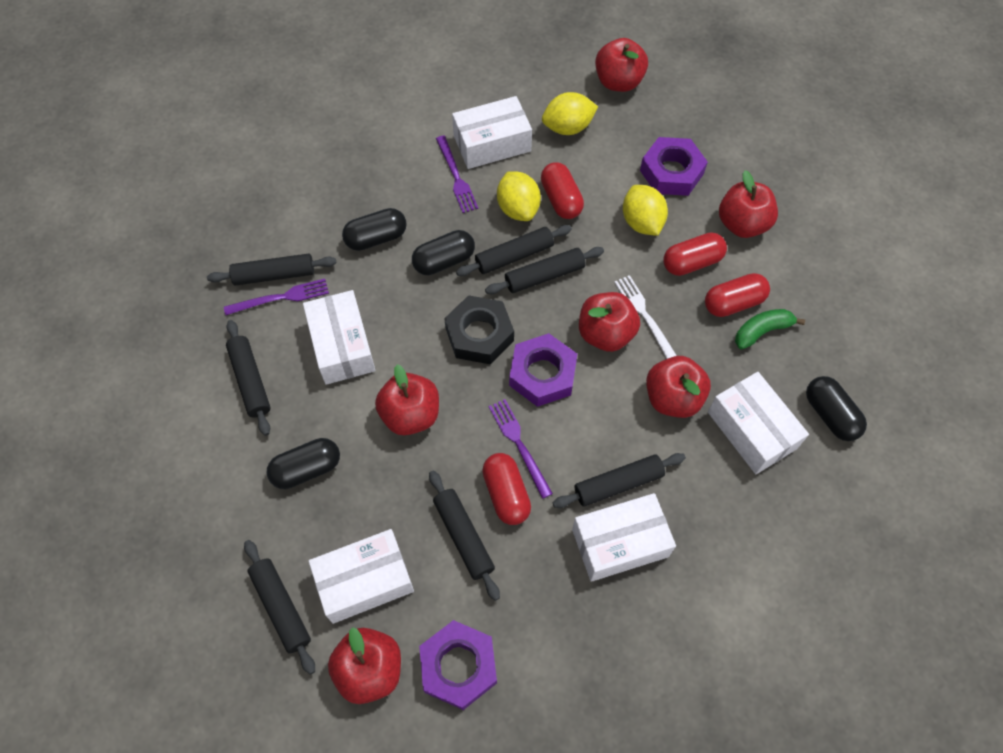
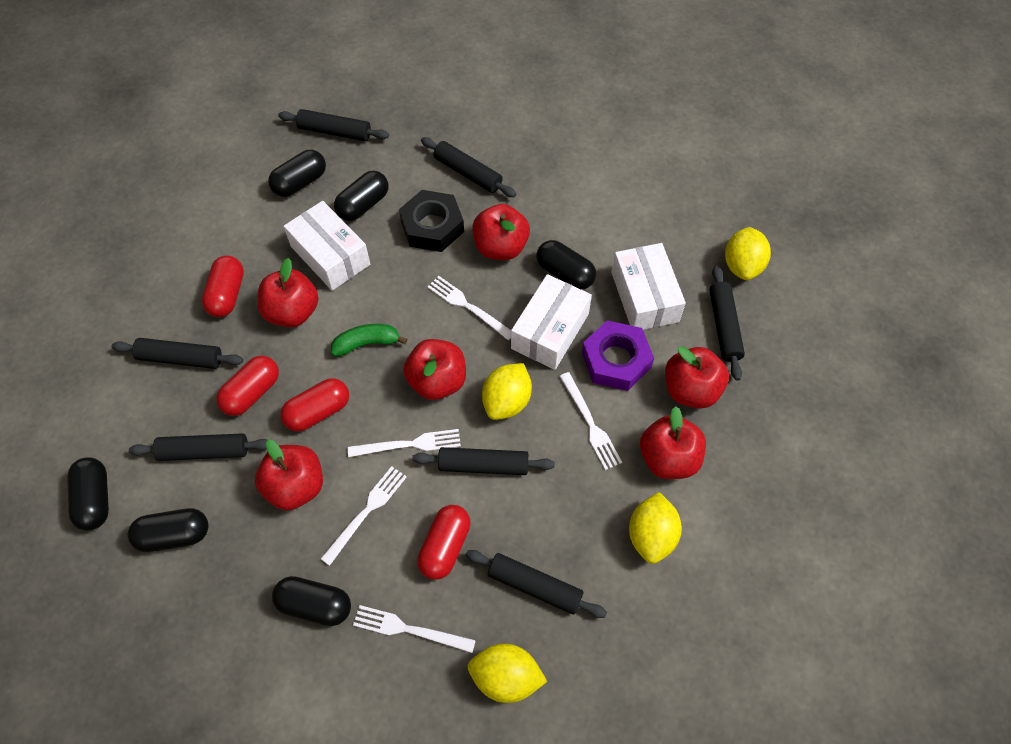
black capsule: [267,438,340,489] [342,208,407,251] [412,230,475,275] [806,376,867,441] = 4 -> [67,457,109,531] [128,508,209,552] [268,150,326,197] [272,576,351,626] [334,170,388,221] [536,240,596,290] = 6
purple fork: [224,279,329,315] [436,136,478,213] [489,399,553,499] = 3 -> none = 0
purple nut: [419,620,497,710] [509,333,577,407] [640,137,708,196] = 3 -> [582,320,654,391] = 1
white box: [303,290,375,385] [309,529,414,624] [452,96,532,169] [572,493,676,582] [708,372,809,474] = 5 -> [283,201,370,291] [511,274,592,370] [611,243,686,330] = 3
white fork: [614,275,677,359] = 1 -> [320,466,407,566] [348,429,461,457] [353,605,476,653] [428,276,511,340] [559,372,622,470] = 5
yellow lemon: [497,171,541,221] [542,92,598,135] [623,185,668,236] = 3 -> [467,644,547,703] [482,363,532,420] [629,492,682,564] [725,227,771,280] = 4

